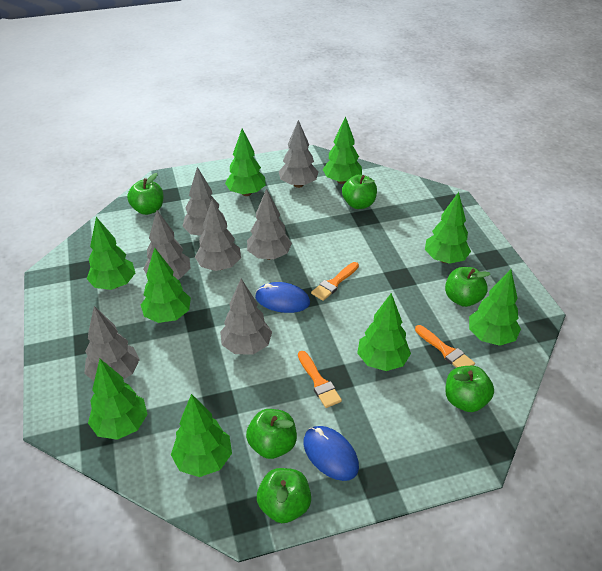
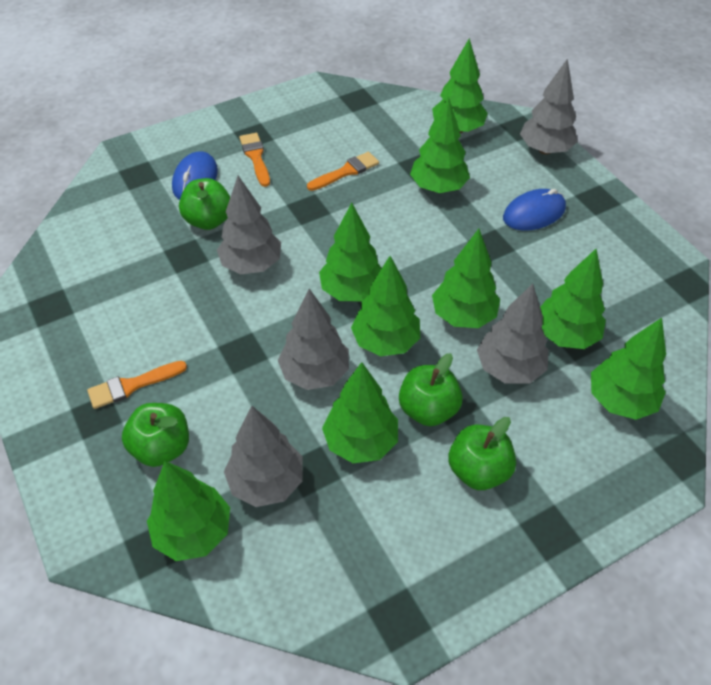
green apple: [127,173,164,215] [246,409,297,459] [257,468,311,523] [342,174,377,209] [445,267,490,307] [445,366,494,412] = 6 -> [122,403,189,467] [179,178,230,230] [399,353,463,426] [448,417,516,490] = 4
grey tree: [84,306,140,381] [143,210,191,279] [182,167,225,236] [195,199,241,271] [220,279,272,354] [247,188,292,260] [279,120,318,188] = 7 -> [217,176,281,274] [224,406,303,507] [278,289,349,390] [477,284,548,383] [520,58,578,155] = 5

